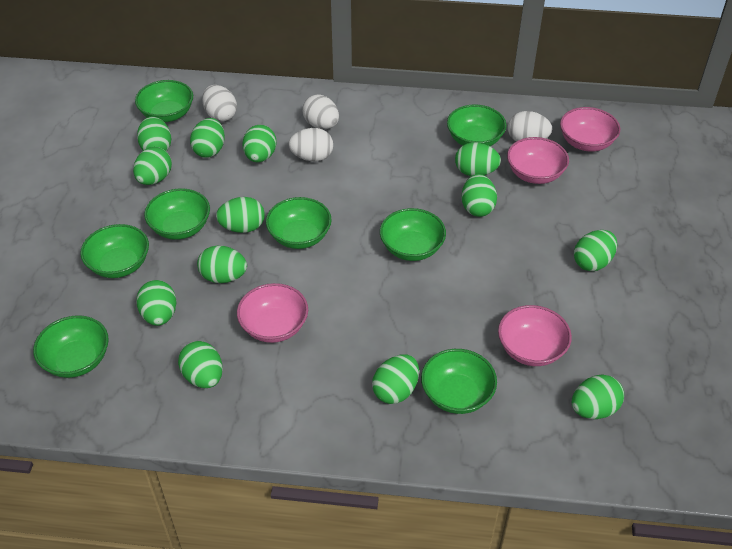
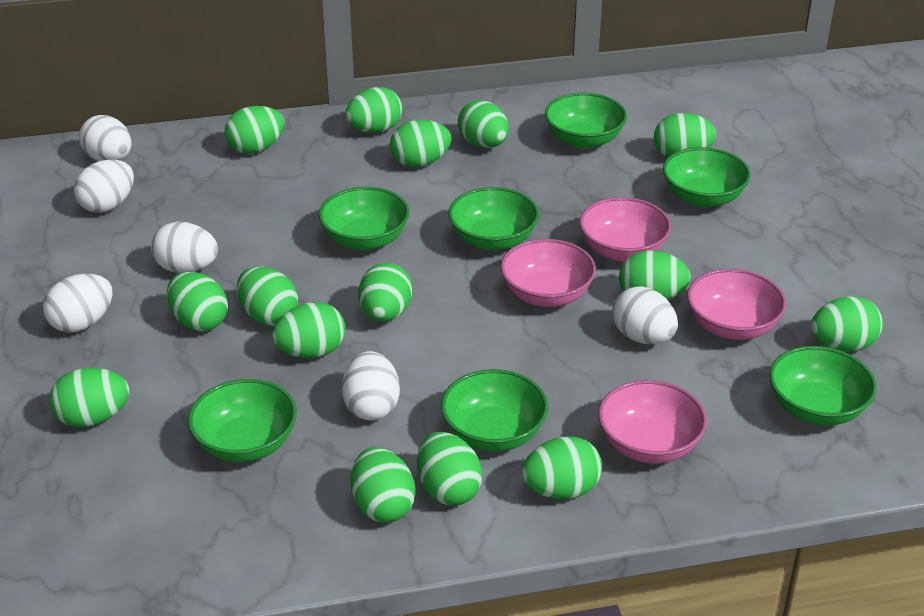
green bowl: [33,315,109,378] [80,224,149,278] [135,80,193,122] [144,188,210,240] [266,197,332,249] [380,208,446,261] [421,349,497,414] [447,105,507,146] = 8 -> [188,379,297,462] [319,187,410,250] [441,369,548,452] [448,187,539,251] [545,93,627,149] [663,147,751,208] [769,346,877,426] = 7
green egg: [133,147,172,185] [136,280,176,326] [137,117,171,151] [178,341,223,388] [190,118,225,158] [197,245,247,283] [216,197,265,233] [242,125,276,162] [372,354,419,404] [455,142,501,176] [461,174,497,217] [572,374,624,419] [574,230,617,271] = 13 -> [49,368,129,427] [167,272,228,331] [225,106,285,154] [237,267,298,326] [272,302,345,358] [346,87,402,133] [351,447,416,523] [358,263,412,322] [390,120,451,167] [417,432,482,505] [458,100,509,148] [522,436,602,499] [619,250,691,300] [654,113,716,157] [811,296,883,352] = 15
white egg: [202,85,237,122] [288,128,333,161] [302,95,339,129] [508,111,552,141] = 4 -> [43,274,113,333] [74,160,134,213] [79,115,131,161] [151,222,218,273] [342,351,400,421] [613,287,678,344] = 6

